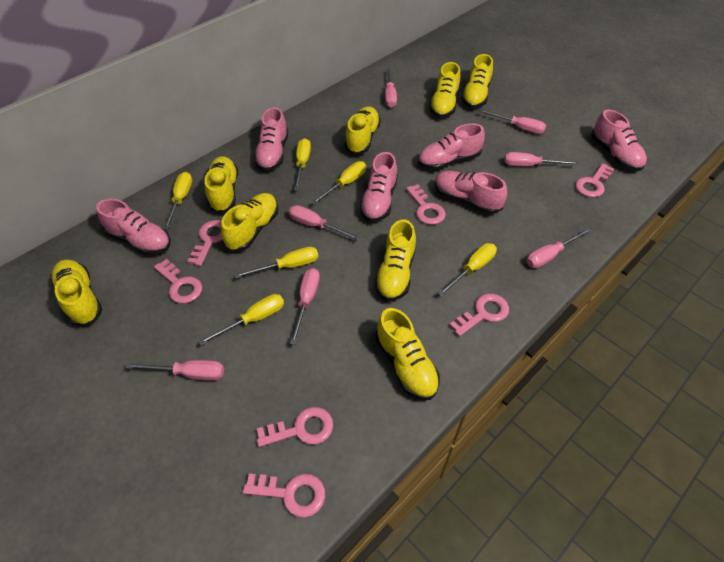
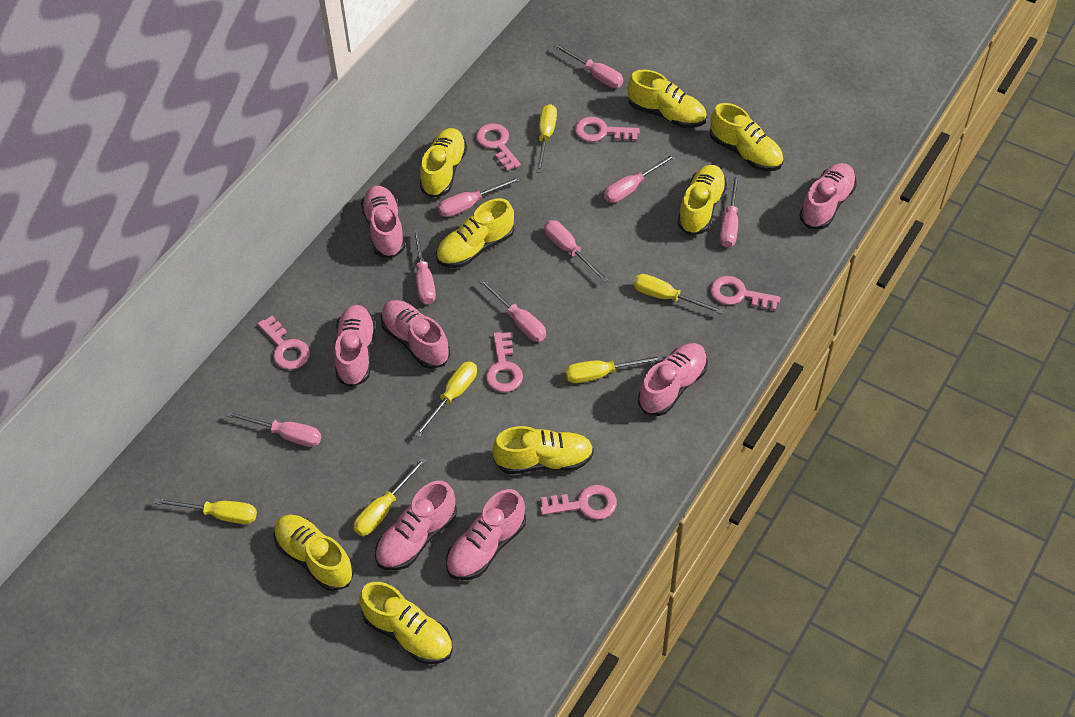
pink key: [154,259,202,304] [187,220,223,266] [243,473,325,518] [257,407,333,447] [406,184,446,225] [450,294,509,337] [575,163,614,197] = 7 -> [258,316,310,370] [476,123,521,171] [486,332,523,392] [540,485,617,520] [575,117,640,142] [710,276,781,311] = 6
pink screwdriver: [126,360,224,381] [288,205,360,240] [290,268,320,345] [385,68,397,108] [479,109,546,134] [504,152,579,166] [526,228,591,268] = 7 -> [226,411,321,447] [413,228,436,304] [438,176,521,217] [479,279,546,342] [544,220,609,282] [554,44,623,88] [604,154,676,203] [720,175,739,247] = 8
pink shoe: [96,199,170,255] [254,107,288,171] [360,152,398,222] [418,123,485,170] [435,171,507,214] [591,110,647,171] = 6 -> [334,305,375,387] [361,186,405,258] [375,481,457,570] [381,300,450,369] [446,489,526,580] [638,343,708,416] [799,163,857,229] = 7

